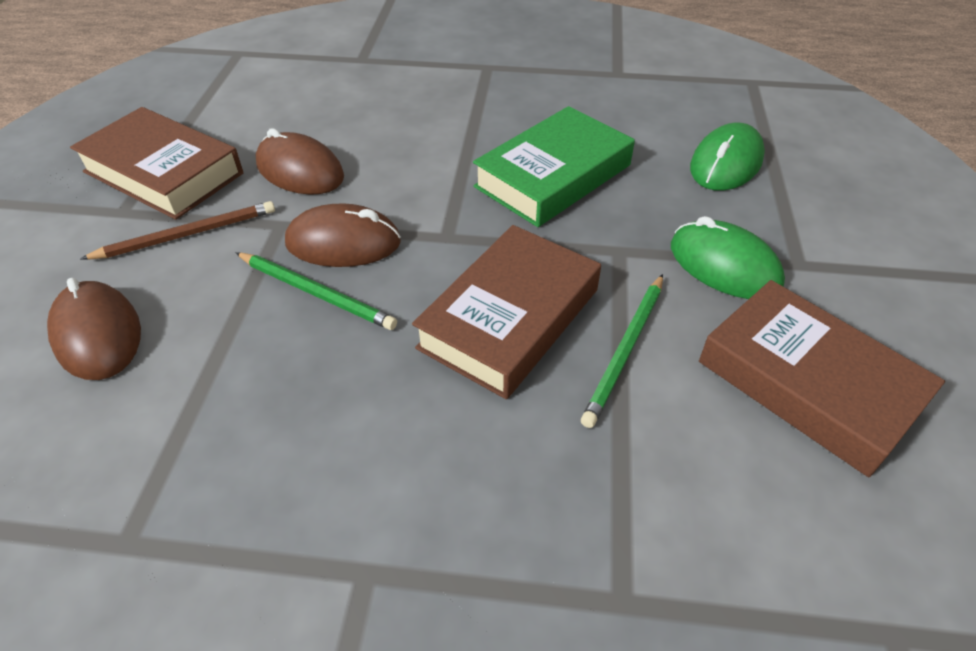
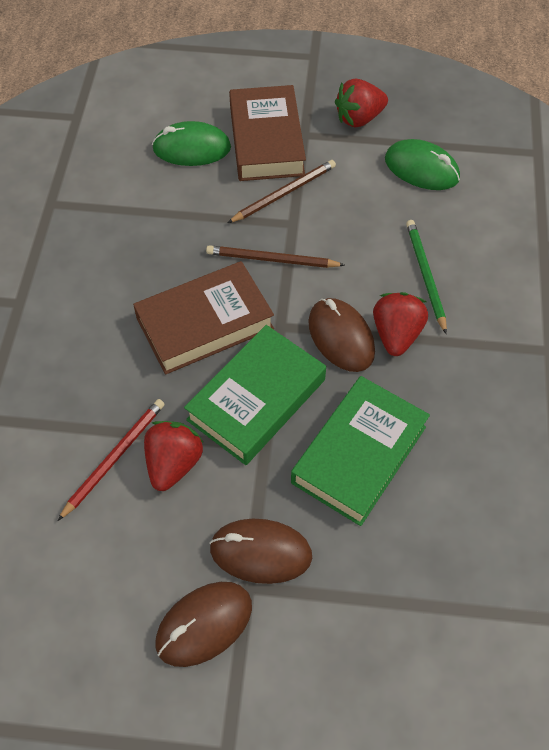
brown book: [70,107,243,220] [412,225,601,399] [699,280,945,477] = 3 -> [133,261,274,375] [229,85,306,181] = 2
brown pencil: [81,201,275,260] = 1 -> [206,245,344,268] [228,160,336,223] = 2
green book: [473,106,635,227] = 1 -> [184,325,326,465] [291,376,430,526] = 2
green pencil: [236,252,397,330] [581,274,663,428] = 2 -> [406,220,447,334] = 1
red pencil: none = 0 -> [58,399,165,521] = 1
red strawberry: none = 0 -> [144,421,204,491] [335,79,388,127] [373,292,428,356] = 3

